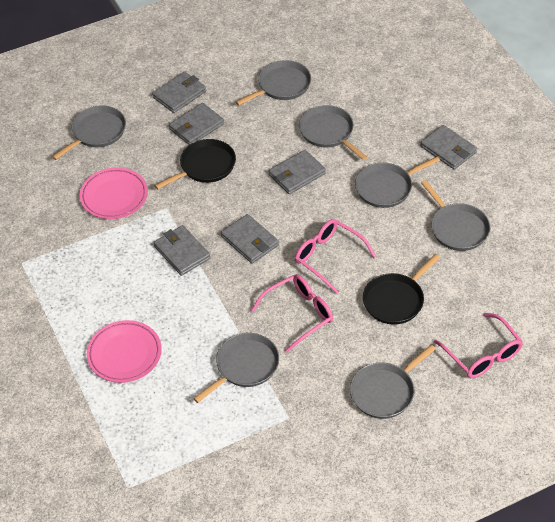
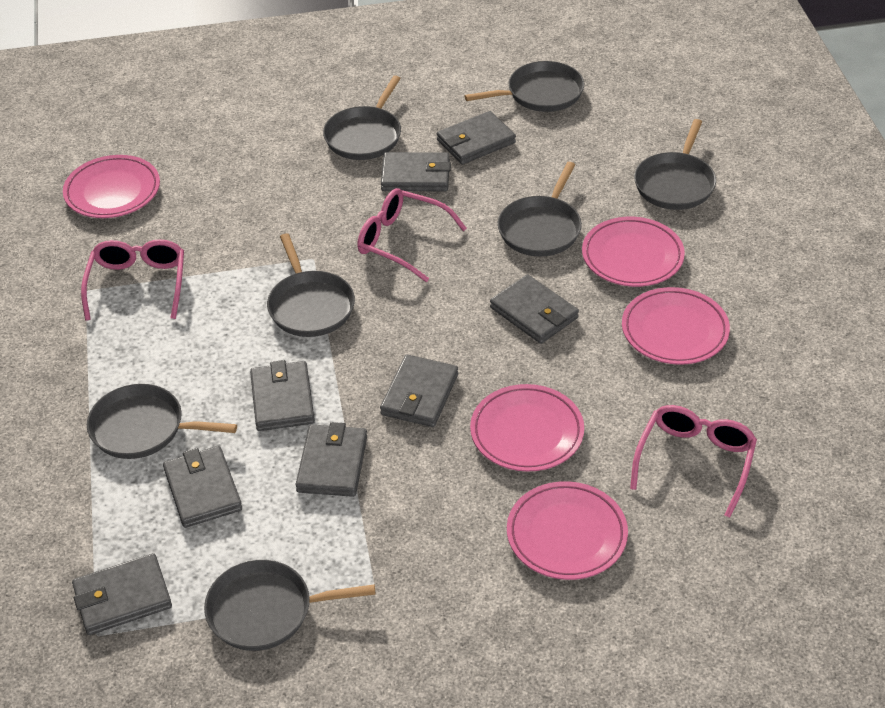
black pan: [155,139,236,189] [363,254,440,325] = 2 -> none = 0
grey wallet: [152,71,206,113] [154,225,211,276] [169,103,224,145] [221,214,279,264] [269,150,326,194] [420,125,477,170] = 6 -> [72,553,172,635] [163,446,242,528] [250,360,315,431] [296,422,367,497] [380,354,458,427] [381,152,451,191] [437,111,516,164] [490,274,579,344] = 8
pink plate: [80,168,148,219] [87,320,162,383] = 2 -> [63,155,160,218] [470,384,584,472] [507,481,628,580] [582,217,685,287] [622,287,730,365] = 5

